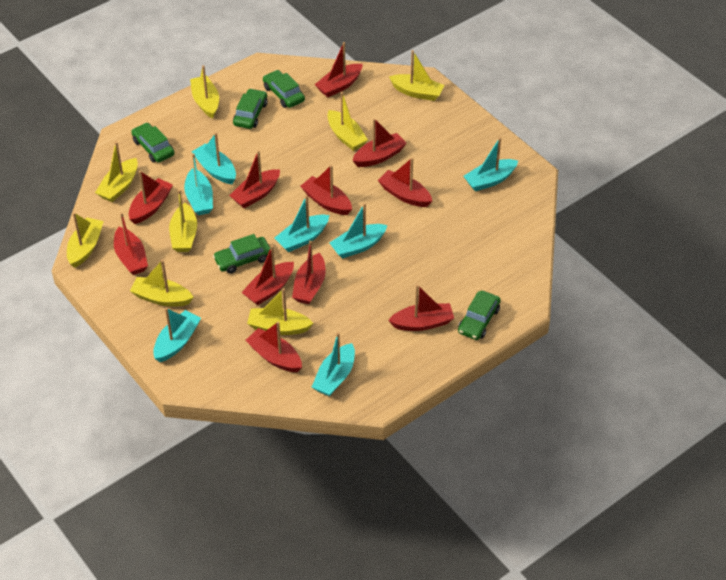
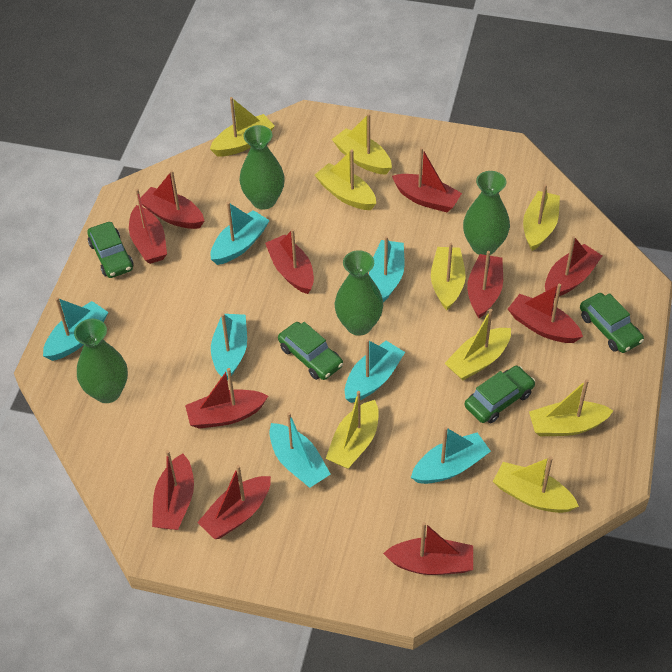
green car: [131,123,175,163] [213,234,271,274] [233,88,268,129] [263,70,305,108] [458,291,501,340] = 5 -> [87,222,133,278] [278,322,343,380] [465,366,535,423] [580,293,644,353] = 4
green vase: none = 0 -> [74,319,128,403] [239,125,285,210] [335,250,383,336] [463,171,510,255] = 4
yellow boat: [67,212,104,268] [95,142,138,202] [130,260,194,306] [169,190,197,252] [190,65,219,119] [247,288,313,335] [327,92,368,151] [389,50,445,101] = 8 -> [210,97,275,157] [315,149,376,210] [326,391,379,469] [332,114,392,175] [431,243,466,310] [445,309,511,380] [493,456,579,513] [523,184,560,251] [529,379,614,436] = 9

